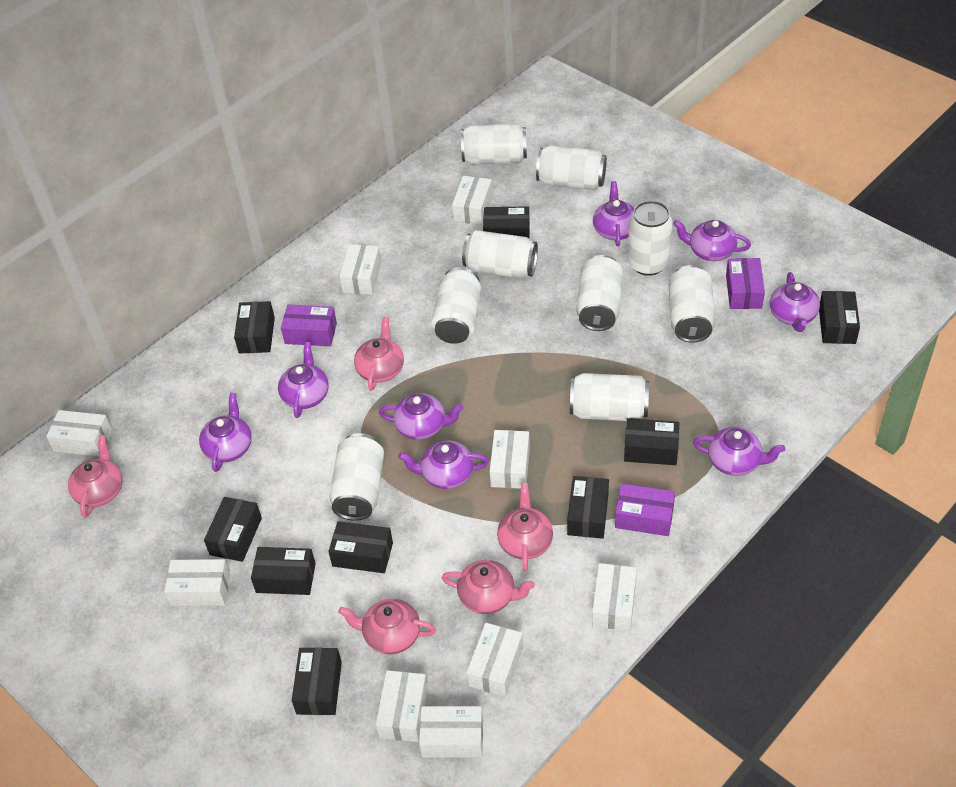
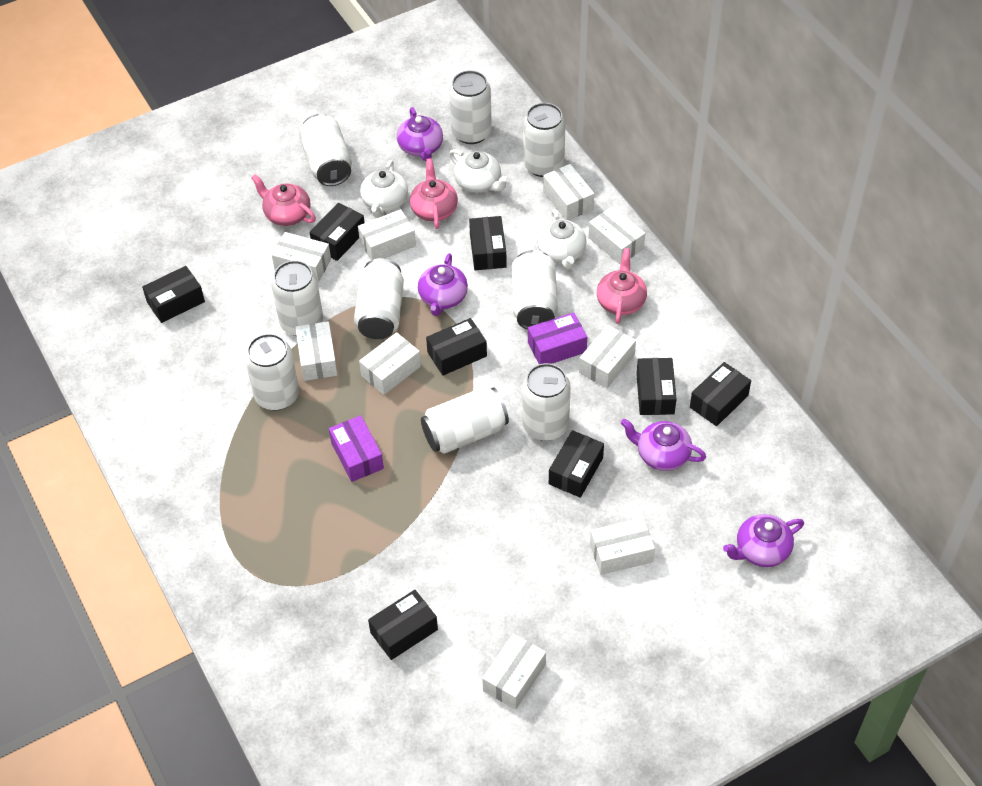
black box: [204,497,262,562] [234,301,275,354] [251,547,316,595] [292,647,342,715] [328,521,393,573] [483,206,530,238] [567,476,609,539] [624,418,679,465] [819,291,860,344] = 9 -> [142,266,205,323] [310,203,365,261] [368,590,438,660] [426,318,487,376] [469,216,507,270] [549,430,604,498] [636,358,676,415] [690,362,751,426] = 8
pink teapot: [68,435,122,518] [338,599,436,654] [354,317,404,391] [442,560,535,614] [497,483,553,571] = 5 -> [251,174,316,226] [410,158,458,229] [597,248,647,324] = 3
purple box: [281,305,337,346] [615,483,675,536] [726,258,765,309] = 3 -> [329,415,384,482] [528,312,587,364] = 2
purple teapot: [199,393,252,472] [278,342,329,418] [379,393,464,440] [398,440,489,489] [593,181,634,247] [673,220,751,261] [693,427,785,476] [770,272,820,332] = 8 -> [397,107,443,161] [418,253,468,316] [621,419,706,471] [723,514,804,567] = 4
white teapot: none = 0 -> [360,160,408,218] [449,149,510,193] [537,209,586,270] = 3

